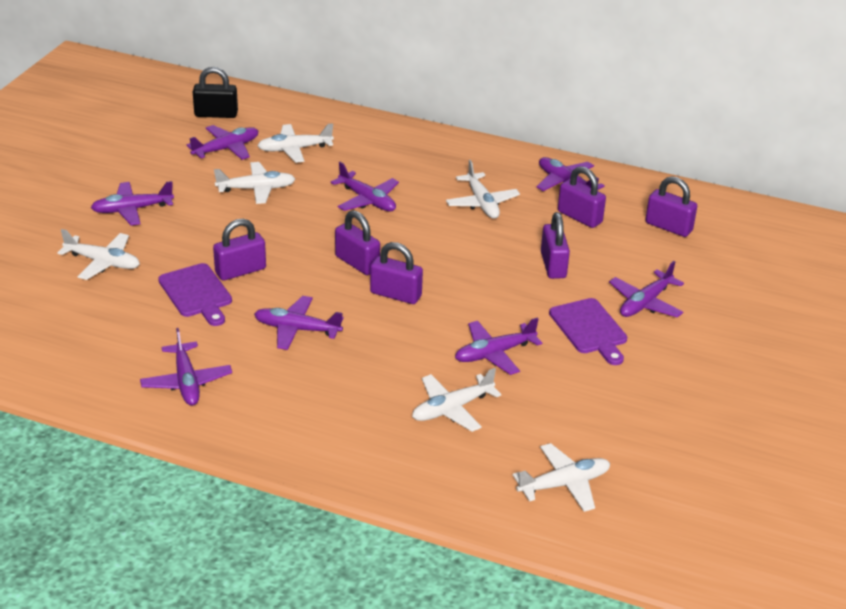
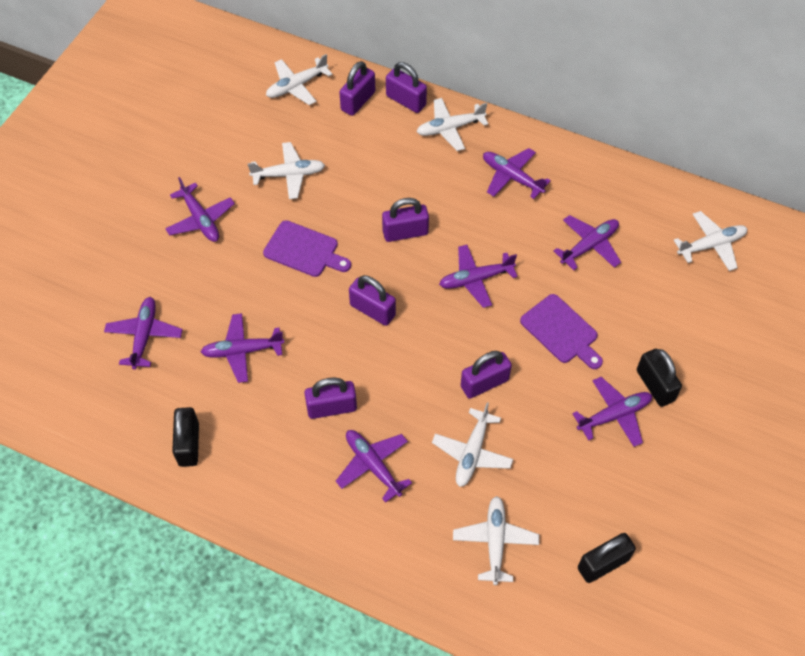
black padlock: [193,67,238,118] = 1 -> [172,407,199,467] [578,533,636,583] [637,349,682,407] = 3

